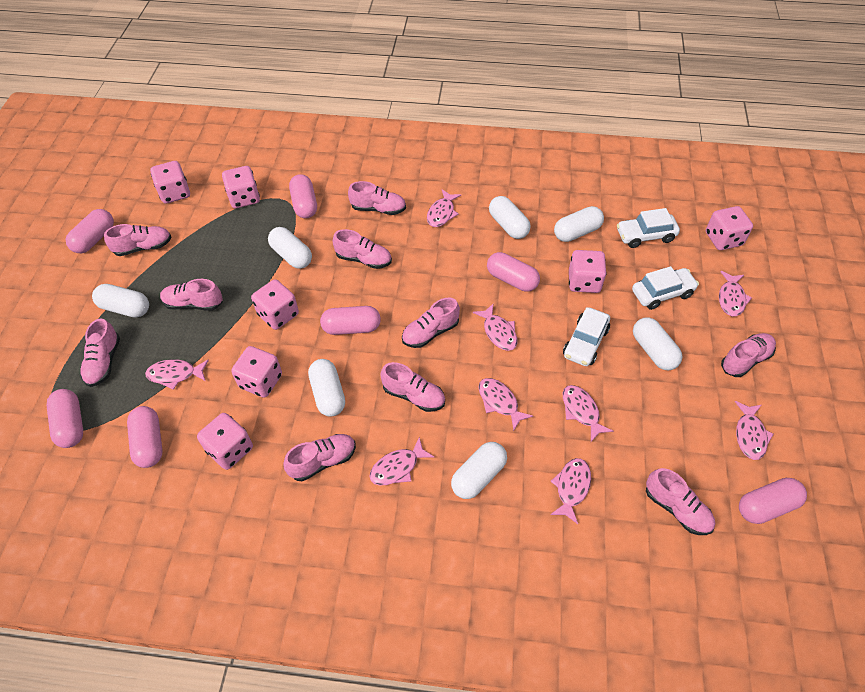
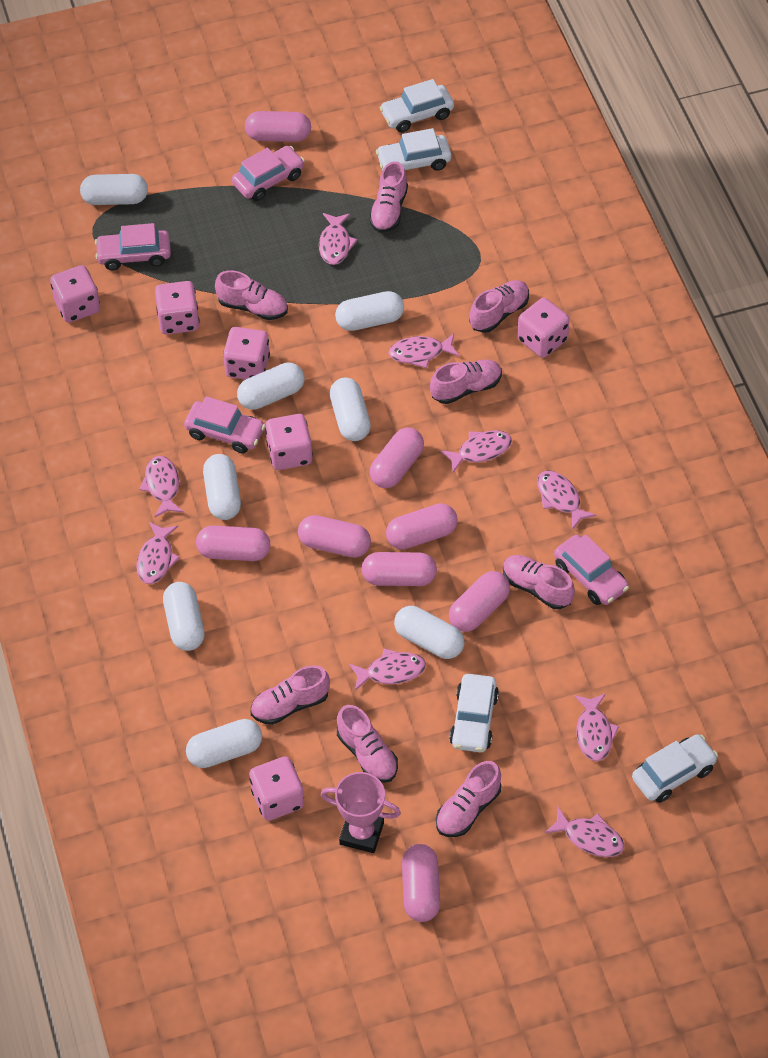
pink capsule: [47,389,83,448] [66,209,114,253] [127,406,163,468] [289,174,317,218] [320,306,381,335] [487,252,540,292] [739,478,807,524] = 7 -> [196,525,270,561] [245,111,311,142] [298,515,371,558] [361,552,437,586] [370,428,424,488] [386,503,458,550] [402,844,440,922] [449,571,510,632] = 8
pink car: none = 0 -> [95,223,171,270] [184,396,266,454] [232,146,305,201] [554,534,629,605] = 4
pink dice: [150,161,190,204] [197,413,253,470] [222,166,260,208] [231,346,282,398] [251,279,299,330] [569,250,607,293] [706,206,753,250] = 7 -> [50,265,100,323] [155,281,200,334] [223,327,270,380] [249,756,304,821] [265,414,313,470] [517,298,570,358] = 6
pink shoe: [80,318,120,387] [104,224,171,256] [160,279,223,311] [283,434,356,481] [333,229,392,269] [348,181,406,215] [380,362,445,412] [402,298,460,348] [646,468,715,535] [721,333,776,377] = 10 -> [215,270,288,320] [251,665,330,725] [337,705,398,783] [369,161,408,233] [430,360,502,404] [436,761,501,837] [469,280,529,333] [503,555,575,609] = 8
pink trophy: none = 0 -> [321,772,401,853] = 1
white capsule: [92,284,149,318] [268,227,312,269] [308,359,345,417] [451,442,507,499] [489,196,531,239] [554,206,604,242] [633,317,682,370] = 7 -> [80,174,148,205] [163,582,205,651] [186,719,262,768] [203,454,241,520] [237,362,304,410] [330,377,371,441] [335,291,404,331] [394,606,464,659] = 8
white car: [563,307,610,366] [617,208,680,248] [632,266,699,310] = 3 -> [376,128,451,171] [379,79,454,132] [449,674,499,752] [632,734,718,803] = 4

